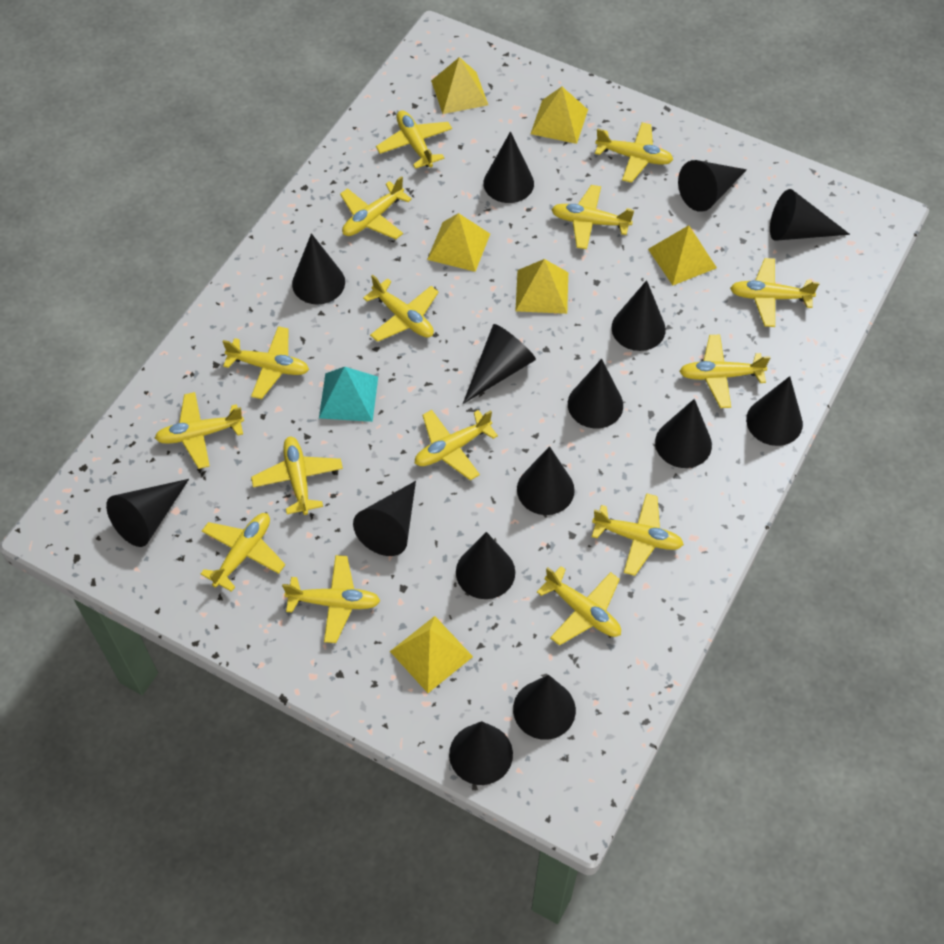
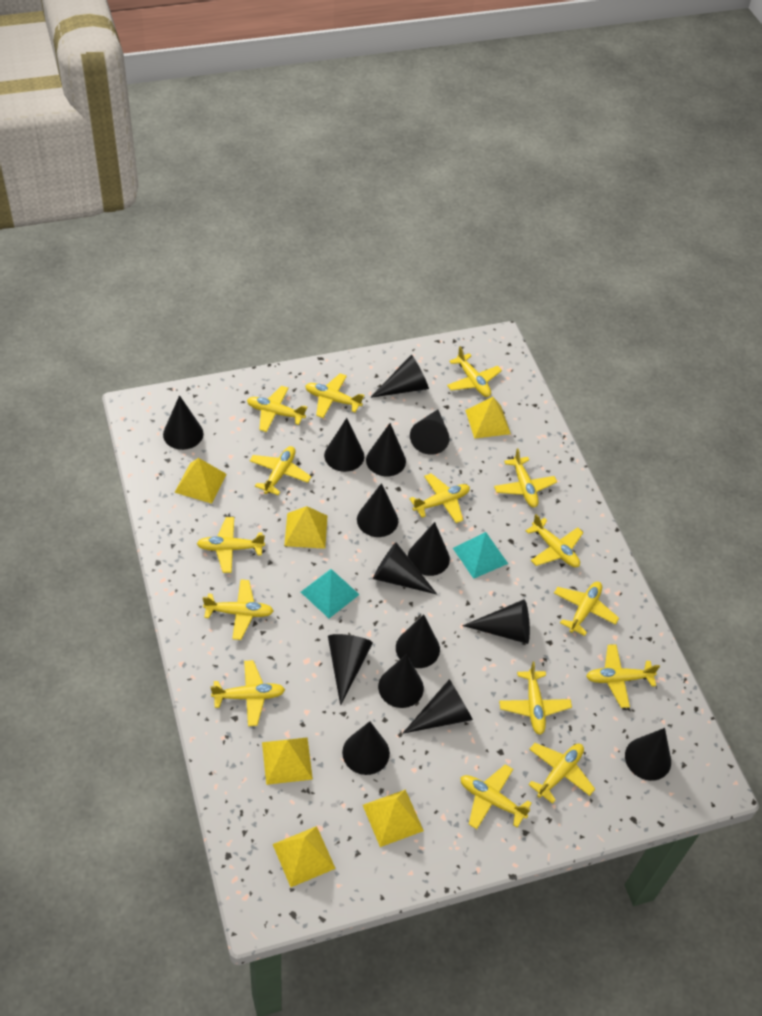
turquoise pyramid: [319,367,378,422] = 1 -> [301,569,360,618] [453,532,508,579] = 2

